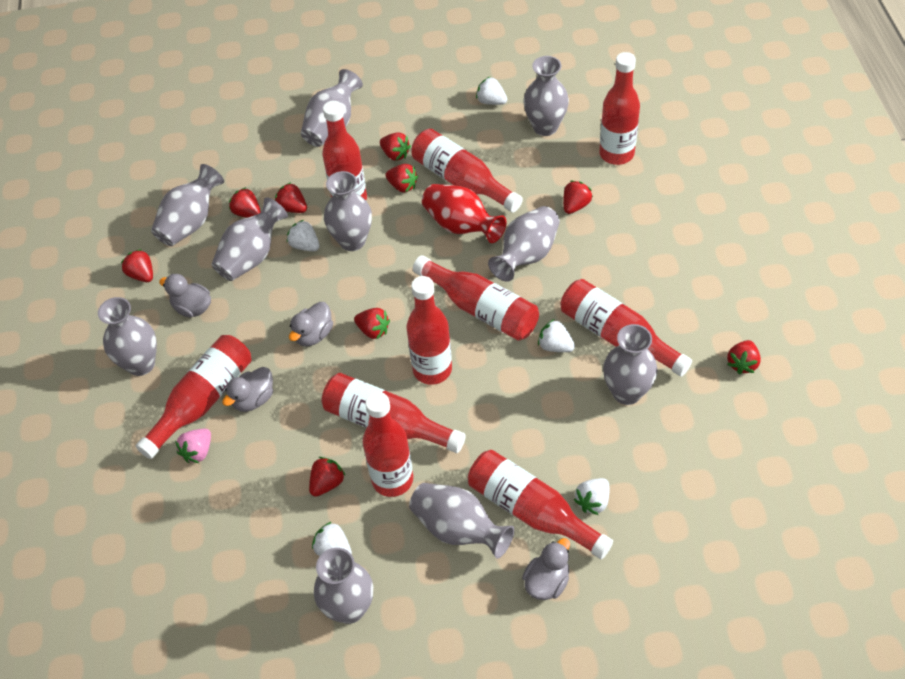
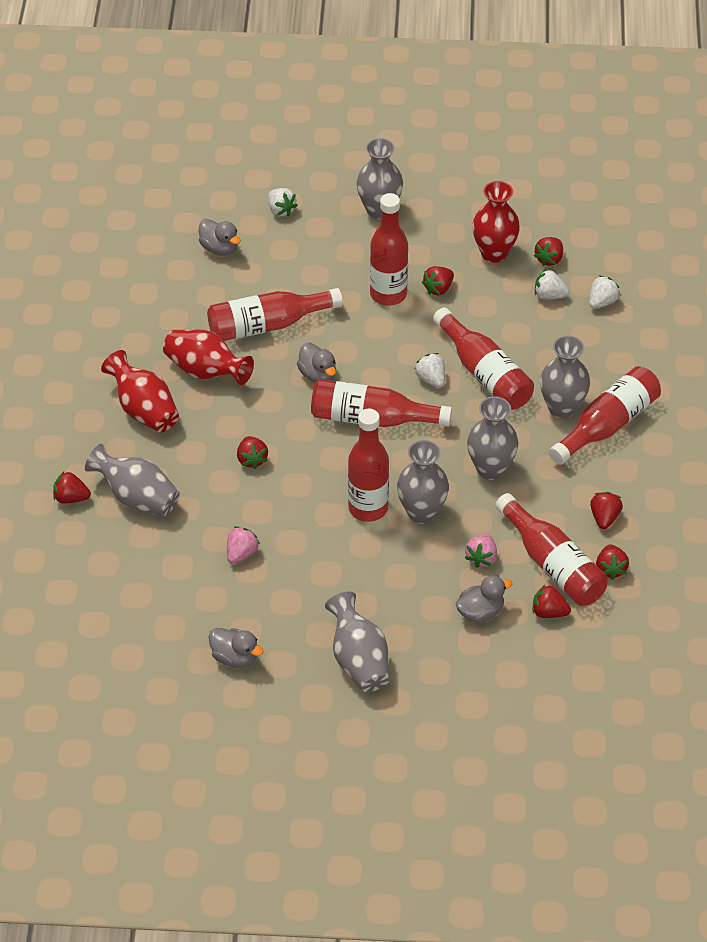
grey vase: [98,297,157,376] [151,164,224,246] [211,197,288,281] [301,69,363,147] [314,548,373,624] [324,171,372,251] [409,483,514,559] [488,206,560,282] [523,56,569,136] [603,324,658,405] = 10 -> [85,444,180,516] [325,592,390,692] [356,138,403,219] [397,440,449,524] [467,396,518,480] [540,336,590,419] = 6
pink strawberry: [175,428,211,463] = 1 -> [227,526,260,564] [465,534,497,568] = 2
red bottle: [136,335,252,459] [322,101,367,200] [322,373,466,453] [363,392,413,497] [407,276,452,385] [411,129,523,213] [413,255,539,341] [468,450,613,559] [560,279,692,377] [599,52,640,165] = 10 -> [207,288,343,341] [311,379,452,427] [348,409,389,522] [370,193,408,306] [433,307,534,410] [495,493,608,606] [549,366,661,465] = 7
red strawberry: [121,249,153,282] [229,187,261,218] [275,182,307,213] [309,457,346,497] [354,308,390,339] [380,132,411,161] [385,164,418,192] [563,181,593,214] [727,340,761,374] = 9 -> [53,471,91,504] [237,436,268,469] [422,266,454,295] [533,585,571,618] [534,237,563,266] [590,492,623,529] [596,544,629,580] = 7
red vase: [422,184,507,243] = 1 -> [101,350,179,432] [163,329,254,385] [472,181,520,263] = 3
white strawberry: [287,220,320,251] [312,522,352,556] [476,77,507,105] [538,319,575,352] [574,478,609,515] = 5 -> [268,188,298,217] [414,353,445,388] [535,269,569,299] [589,275,620,309] = 4

